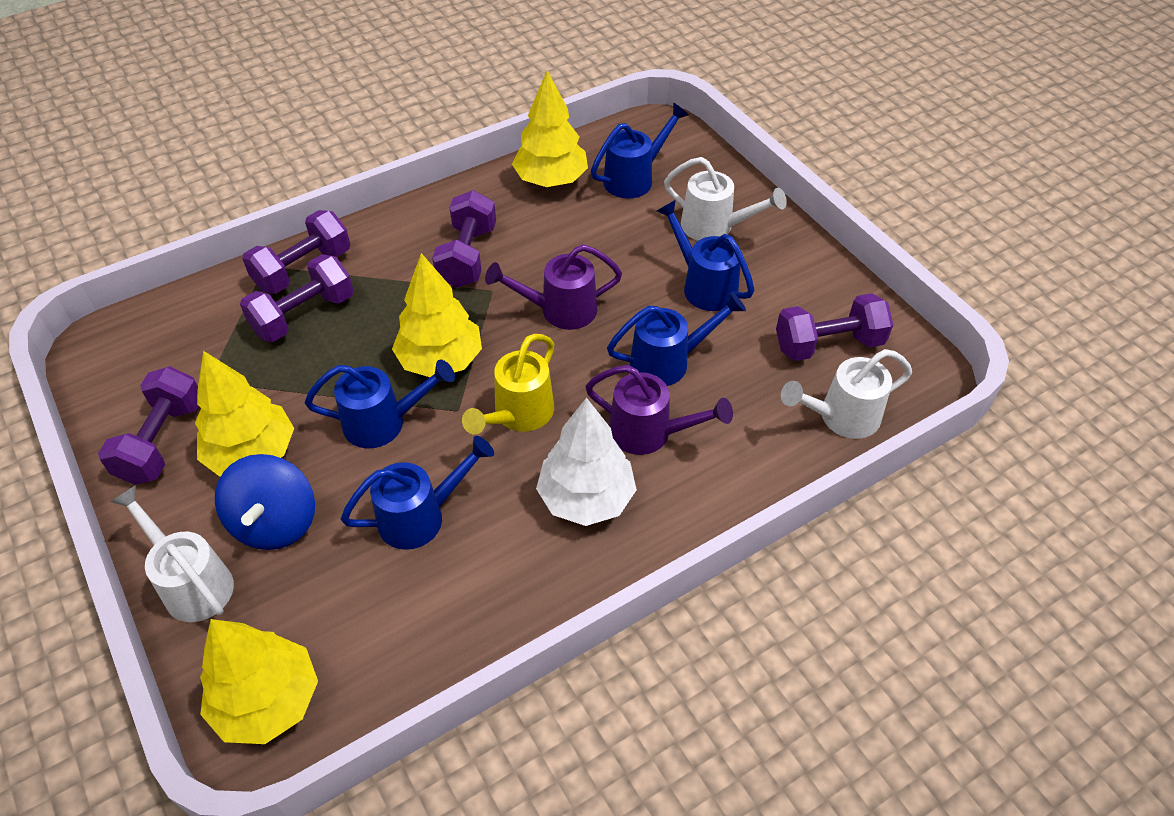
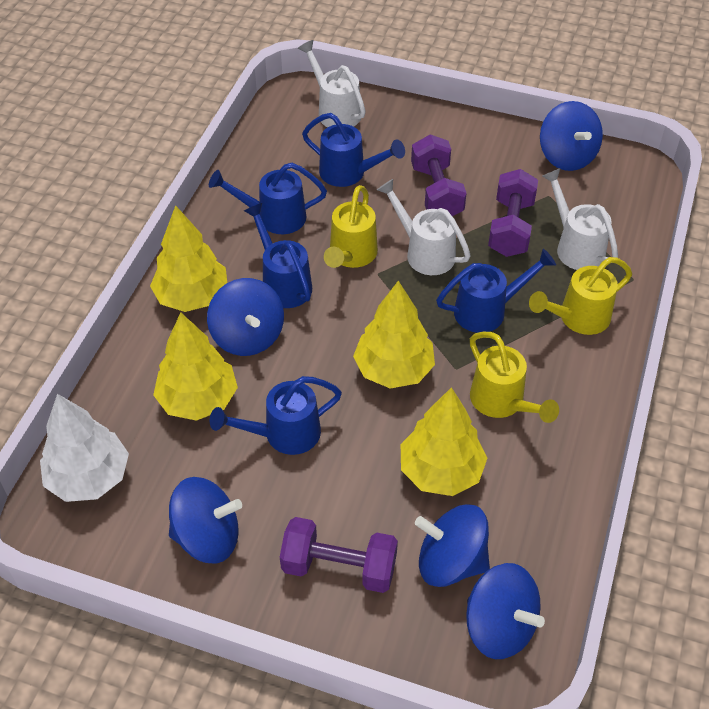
blue spinning top: [215,454,315,550] = 1 -> [169,477,242,563] [207,278,284,356] [415,504,490,587] [466,563,545,659] [540,101,603,171] = 5
purple dumbbell: [98,366,198,485] [240,254,354,342] [242,210,350,294] [432,190,496,288] [776,293,893,361] = 5 -> [280,517,398,593] [411,135,467,216] [488,169,538,257] = 3
purple watering can: [485,244,622,330] [585,365,733,455] = 2 -> none = 0
yellow watering can: [462,334,554,435] = 1 -> [324,185,378,268] [470,332,559,423] [529,257,632,335] = 3

